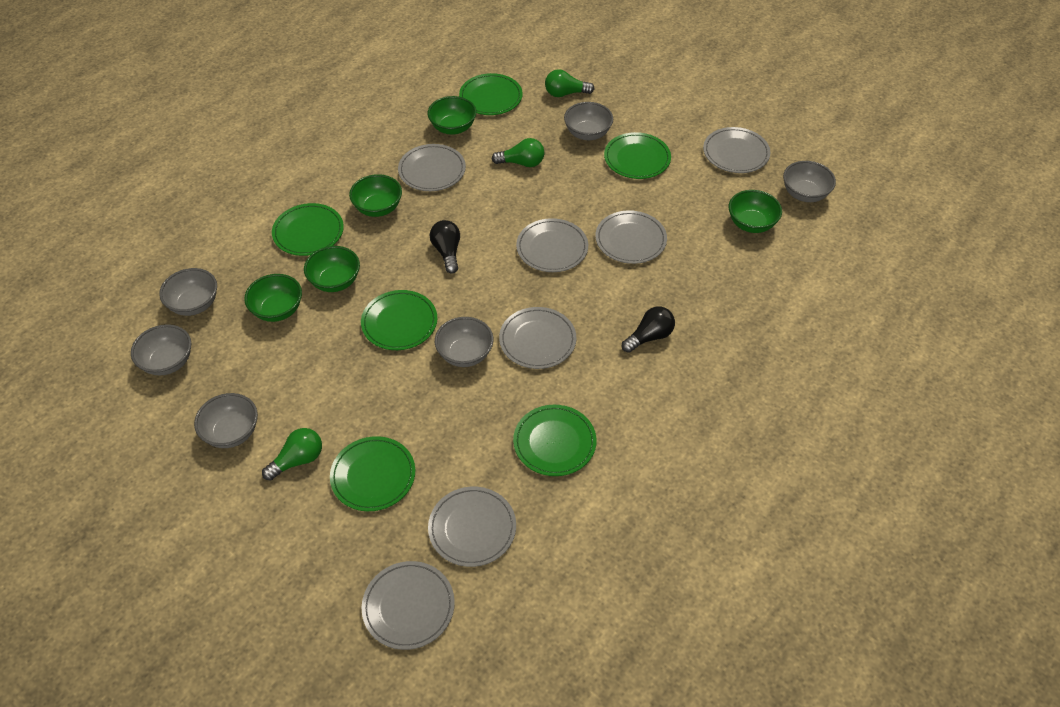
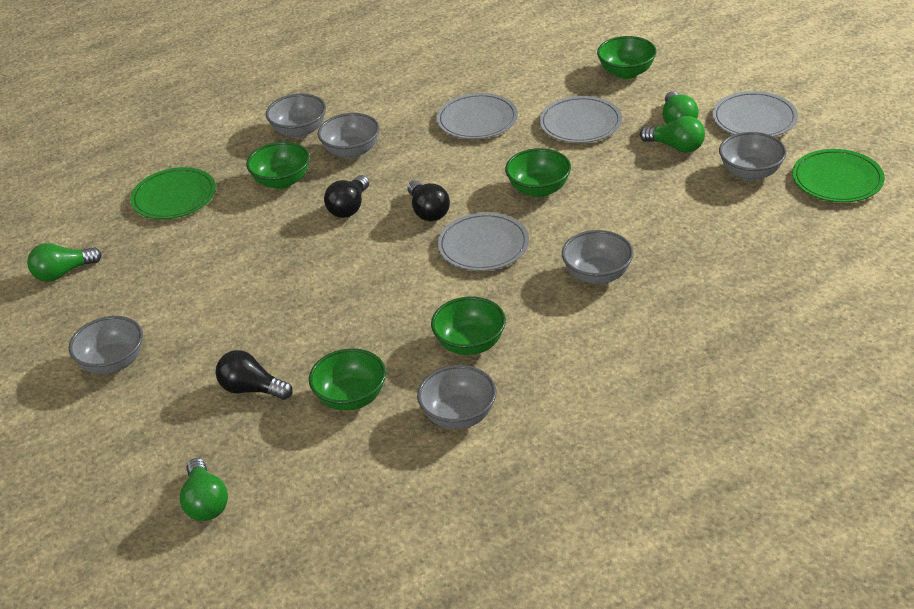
black light bulb: [430,220,460,274] [622,306,675,353] = 2 -> [216,350,293,400] [324,175,369,218] [408,180,450,221] = 3
green light bulb: [262,428,322,481] [492,138,544,167] [545,69,594,97] = 3 -> [27,243,102,282] [179,458,228,521] [640,116,705,153] [662,91,699,124] = 4
green plate: [272,203,344,256] [330,436,415,511] [361,290,437,350] [459,73,523,115] [513,405,597,476] [604,132,671,179] = 6 -> [130,167,216,219] [792,149,885,202] = 2
grey plate: [362,561,455,650] [398,144,466,191] [428,487,516,567] [499,307,576,369] [516,218,588,272] [595,210,667,264] [703,127,771,173] = 7 -> [437,93,518,139] [437,212,529,271] [539,96,622,143] [712,91,798,137] = 4

